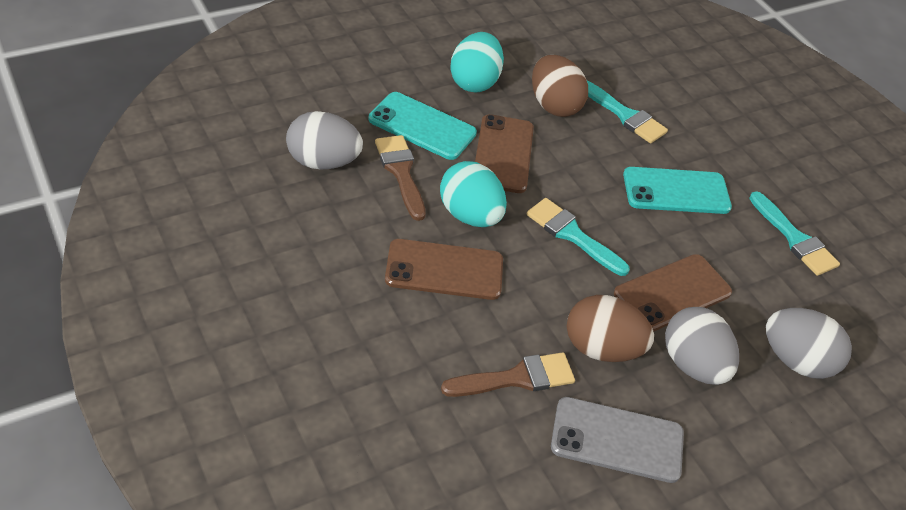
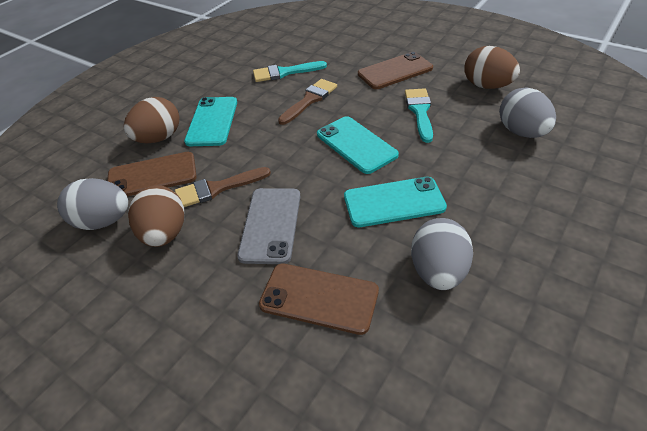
brown egg: [532,55,588,117] [567,295,654,362] = 2 -> [124,97,179,143] [128,185,184,247] [464,46,520,89] = 3
turquoise brush: [527,198,630,276] [587,81,668,143] [749,191,840,276] = 3 -> [253,61,327,82] [405,88,433,143] = 2
turquoise egg: [440,161,507,227] [450,32,504,92] = 2 -> none = 0
turquoise phone: [368,92,477,160] [623,167,732,214] = 2 -> [184,97,237,146] [317,116,399,174] [344,177,447,227] = 3

